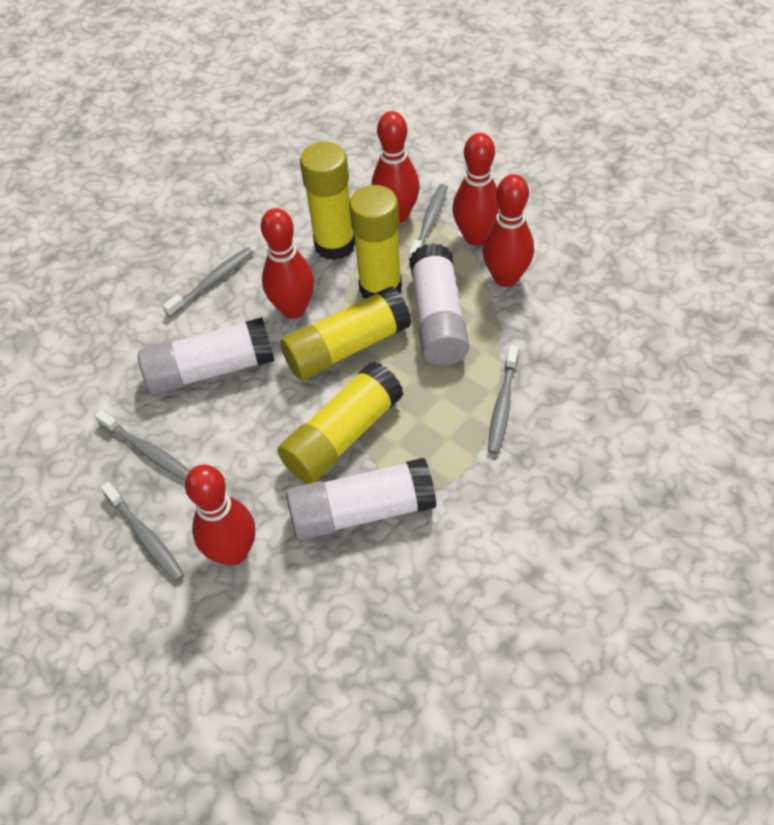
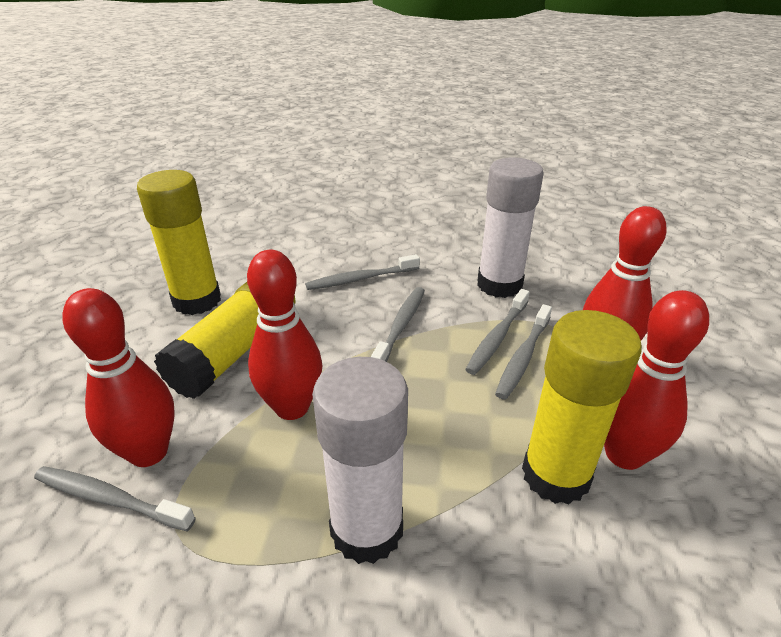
red bowling pin: [185,465,255,566] [261,208,314,319] [371,111,420,223] [453,133,499,246] [483,174,534,287] = 5 -> [62,288,175,467] [247,250,322,420] [583,206,667,340] [604,290,709,470] = 4
white glue stick: [138,317,274,395] [286,458,436,540] [409,243,469,366] = 3 -> [312,357,408,564] [477,157,543,298] = 2
yellow glue stick: [278,362,403,484] [280,286,411,380] [300,142,355,260] [349,185,402,299] = 4 -> [137,170,221,315] [154,282,296,399] [522,310,642,504] = 3

